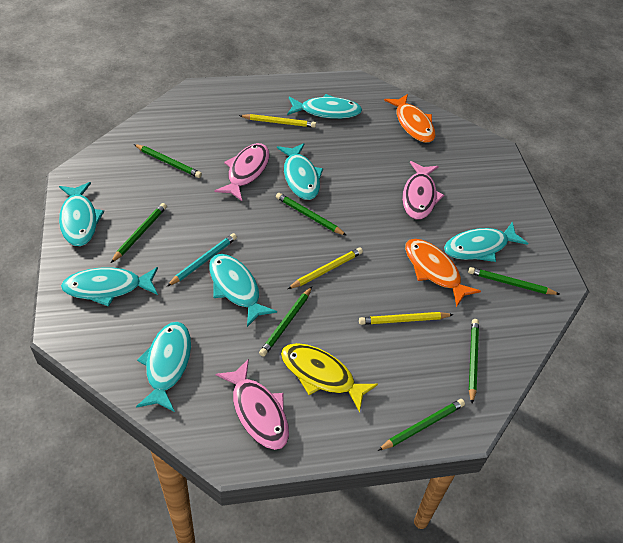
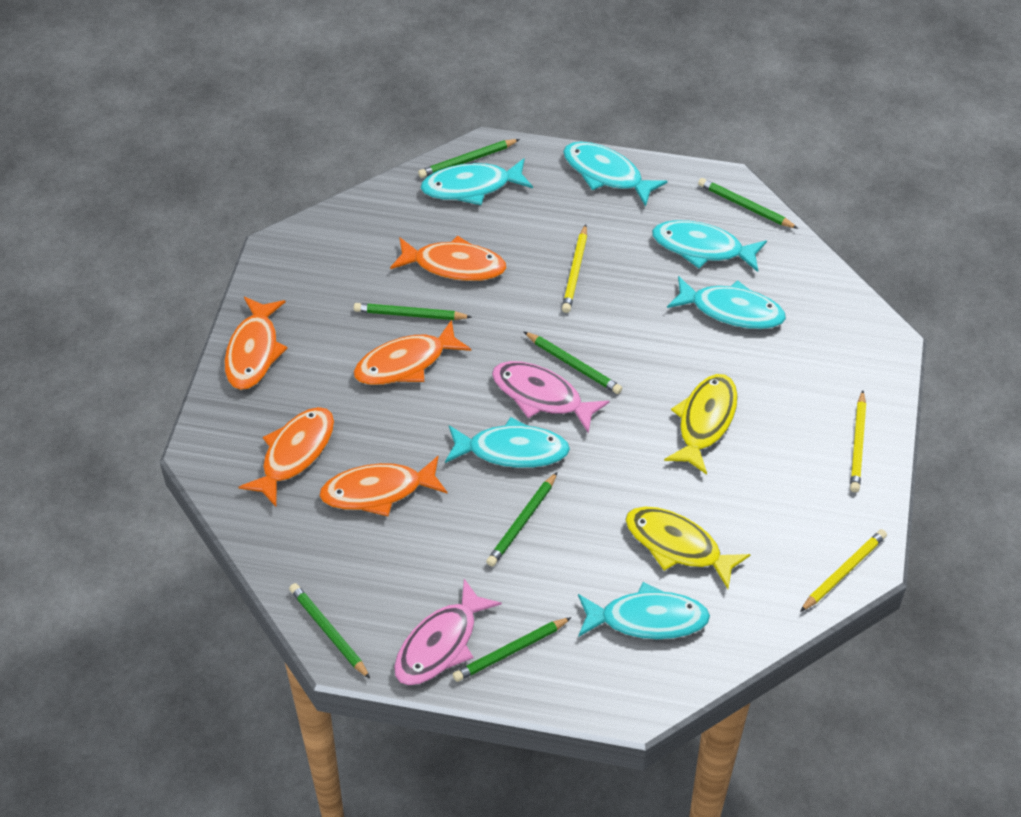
orange fish: [384,94,435,143] [405,239,481,307] = 2 -> [225,297,288,390] [238,407,334,507] [319,456,447,516] [354,320,471,385] [390,235,506,281] = 5
pink fish: [214,143,269,201] [216,359,289,450] [402,161,444,220] = 3 -> [394,579,502,685] [492,361,610,433] = 2
turquoise fish: [59,182,104,246] [61,267,158,307] [136,322,191,412] [209,254,277,327] [277,143,323,200] [287,94,362,119] [444,221,529,262] = 7 -> [421,158,533,205] [445,417,570,468] [563,142,668,207] [578,582,710,639] [652,220,767,272] [667,276,786,329] = 6
turquoise pencil: [167,233,237,286] = 1 -> none = 0
yellow fish: [281,343,378,412] = 1 -> [626,507,751,589] [664,374,738,475] = 2

